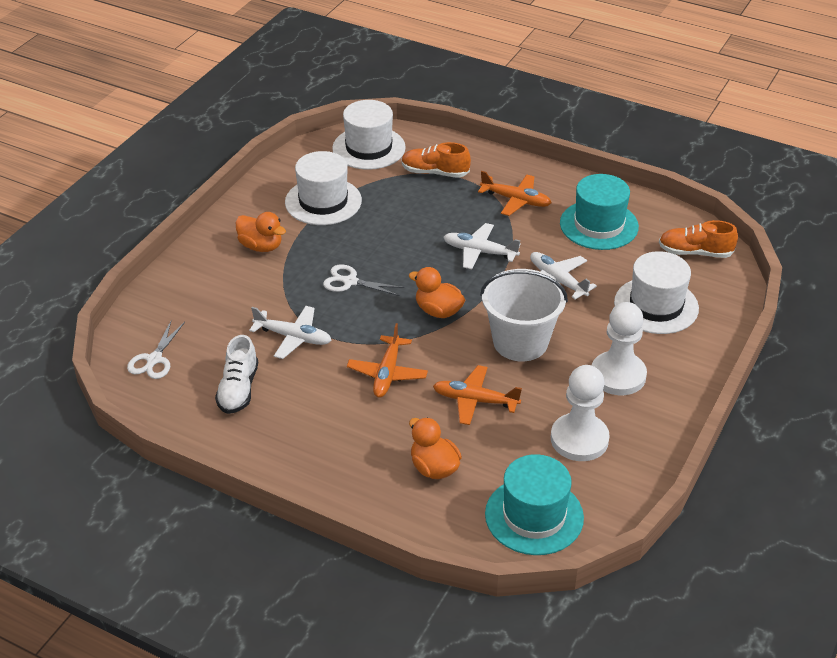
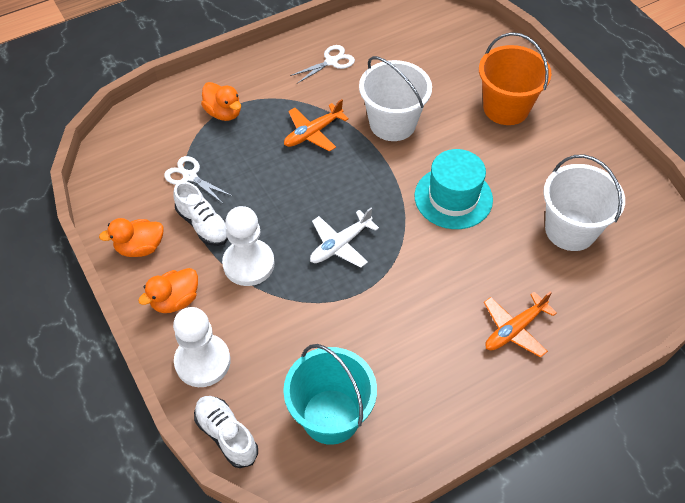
orange bucket: none = 0 -> [479,32,552,125] = 1
orange plane: [347,323,428,398] [433,365,522,425] [478,171,552,216] = 3 -> [284,99,349,152] [484,291,557,358] = 2
orange shoe: [401,142,471,178] [659,220,738,258] = 2 -> none = 0
turquoise bucket: none = 0 -> [283,344,377,445] = 1
turquoise hat: [485,454,584,555] [560,174,639,250] = 2 -> [415,149,493,229] = 1
white bucket: [480,269,568,361] = 1 -> [359,56,432,141] [543,155,625,251] = 2
white hat: [285,151,362,225] [332,100,406,170] [614,251,699,334] = 3 -> none = 0
white plane: [249,306,332,359] [443,223,521,270] [530,252,597,299] = 3 -> [310,208,379,267] = 1
white shoe: [215,335,258,414] = 1 -> [173,181,228,246] [194,396,258,468] = 2

